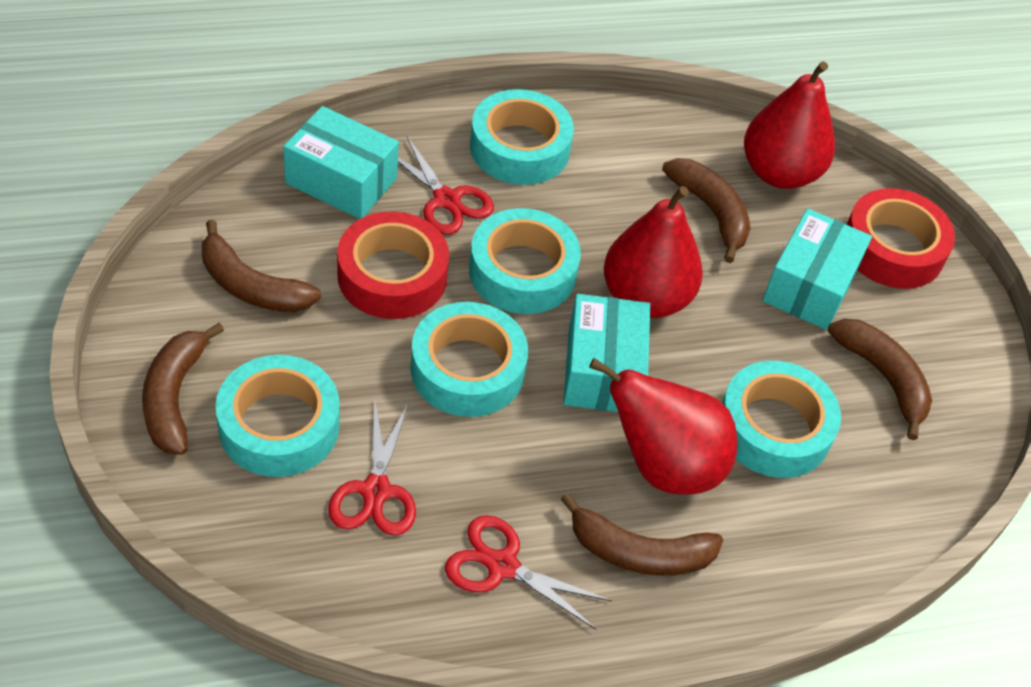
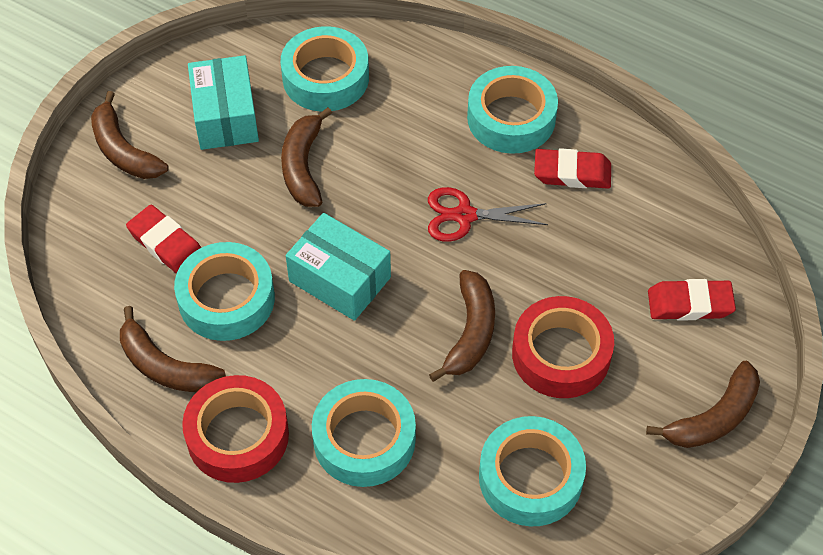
red eraser: none = 0 -> [126,205,201,274] [534,148,611,189] [648,279,736,320] = 3
red pear: [589,358,738,495] [604,186,703,318] [744,62,835,189] = 3 -> none = 0
red scissors: [328,402,416,536] [398,136,494,235] [445,515,612,630] = 3 -> [428,187,548,242] = 1
turquoise box: [283,106,399,219] [563,294,650,412] [763,208,872,330] = 3 -> [188,55,259,150] [286,213,391,321] = 2

